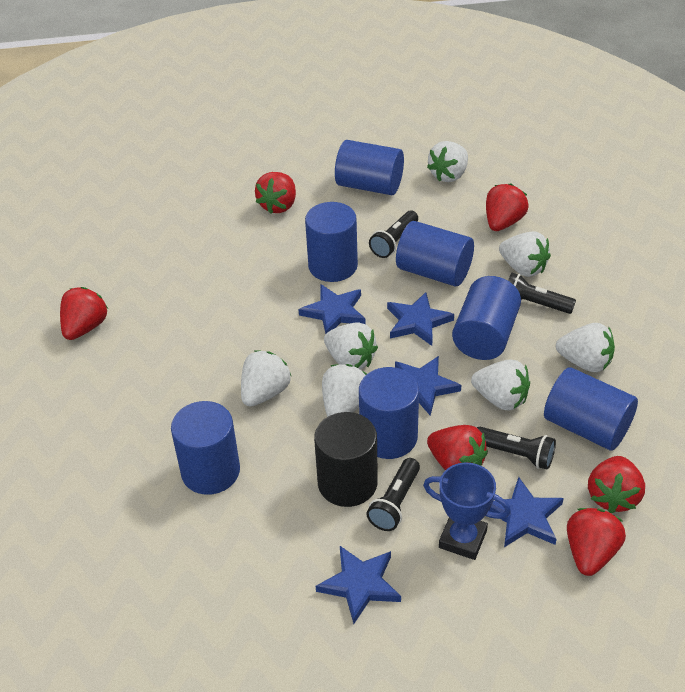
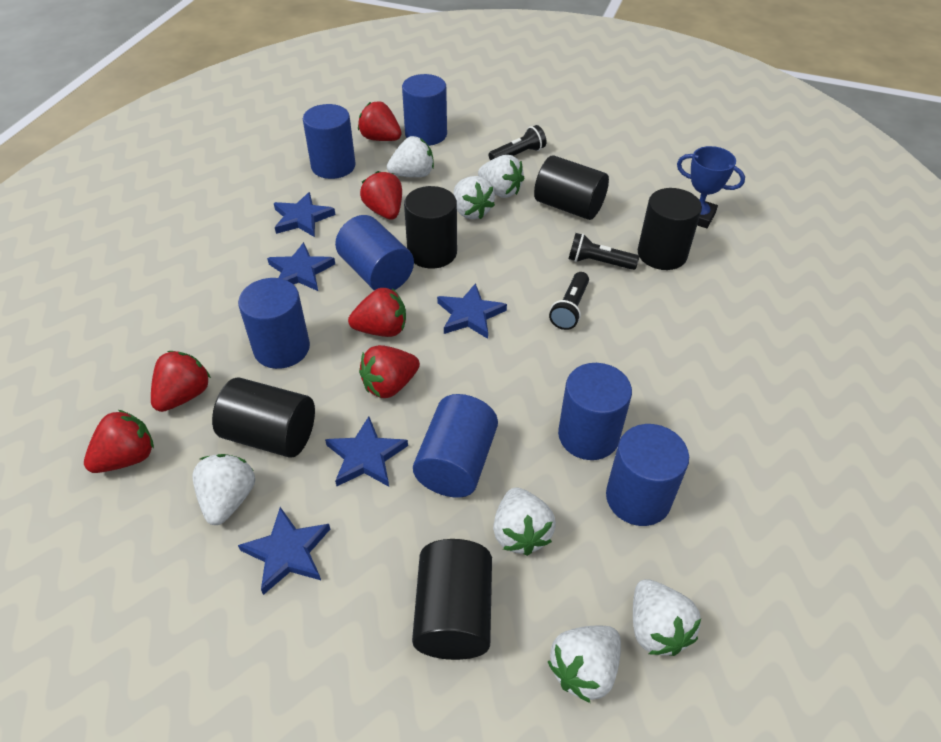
black cylinder: [314,412,378,507] = 1 -> [212,377,315,458] [404,186,457,269] [412,539,492,660] [534,155,609,220] [638,188,702,270] = 5
black flashlight: [366,458,420,531] [369,211,418,258] [477,427,556,469] [508,273,576,314] = 4 -> [489,125,546,161] [549,272,589,330] [568,233,639,270] = 3

